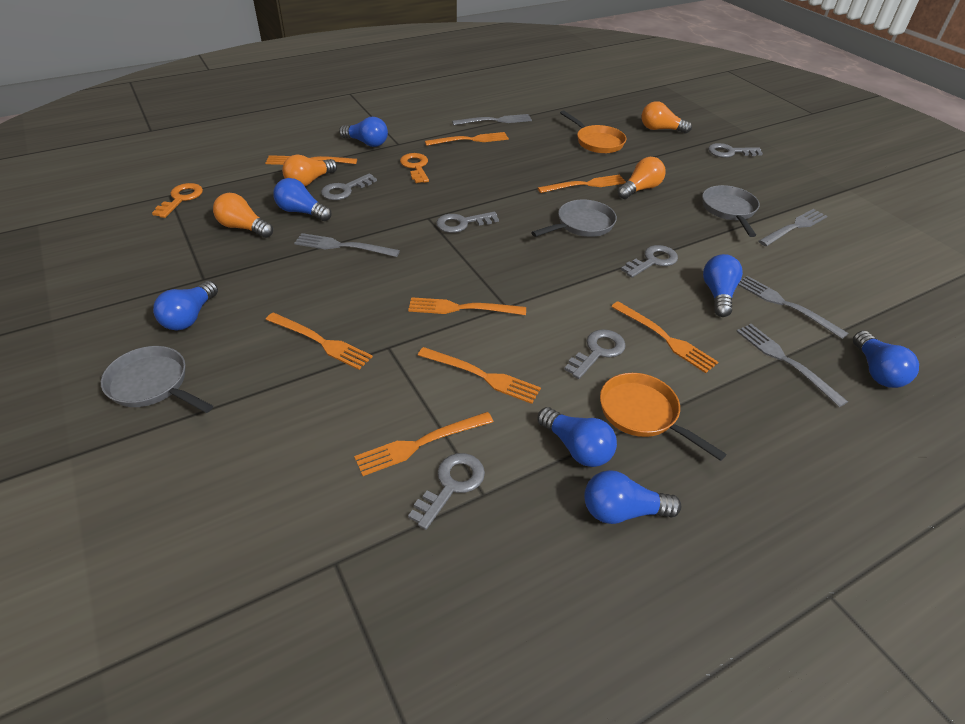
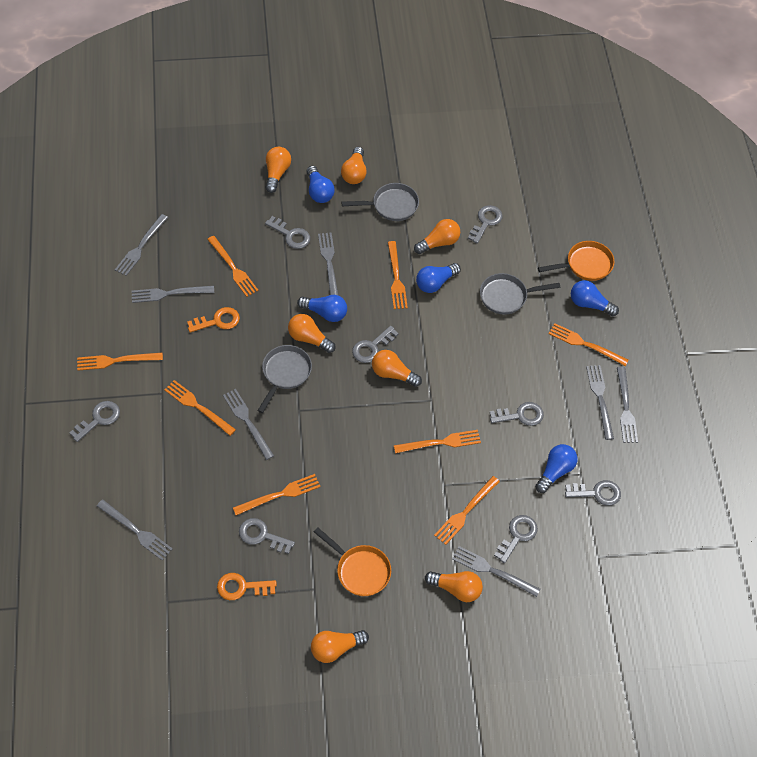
blue light bulb: [153,281,218,331] [273,178,332,221] [339,117,388,147] [537,407,617,467] [584,470,681,524] [703,254,743,317] [853,331,919,388] = 7 -> [297,295,347,322] [306,166,335,203] [416,263,461,293] [535,444,577,493] [571,280,619,316] = 5
grey fork: [294,233,400,257] [452,114,532,125] [736,324,848,407] [738,276,849,339] [759,209,828,246] = 5 -> [97,500,173,561] [115,214,168,276] [132,286,214,303] [223,389,274,460] [318,232,339,296] [452,546,540,597] [586,365,614,440] [617,367,638,443] = 8
grey key: [321,173,377,200] [408,453,485,530] [436,212,499,233] [564,329,626,379] [621,245,678,278] [708,143,763,158] = 6 -> [70,401,120,442] [239,518,295,554] [265,216,310,249] [352,326,399,363] [468,205,502,244] [490,402,544,426] [494,515,538,563] [565,480,621,506] = 8
orange light bulb: [213,193,273,238] [282,155,337,186] [618,157,666,199] [642,101,692,134] = 4 -> [265,147,291,193] [288,314,336,353] [311,630,369,663] [341,147,367,184] [372,350,422,387] [414,219,460,254] [425,571,483,602] = 7

